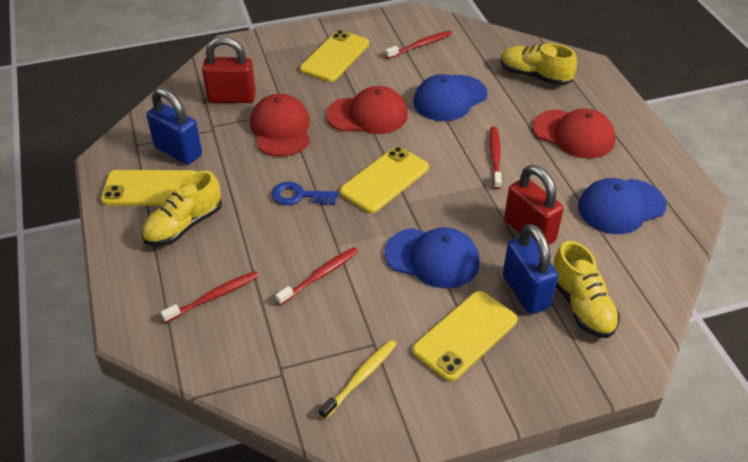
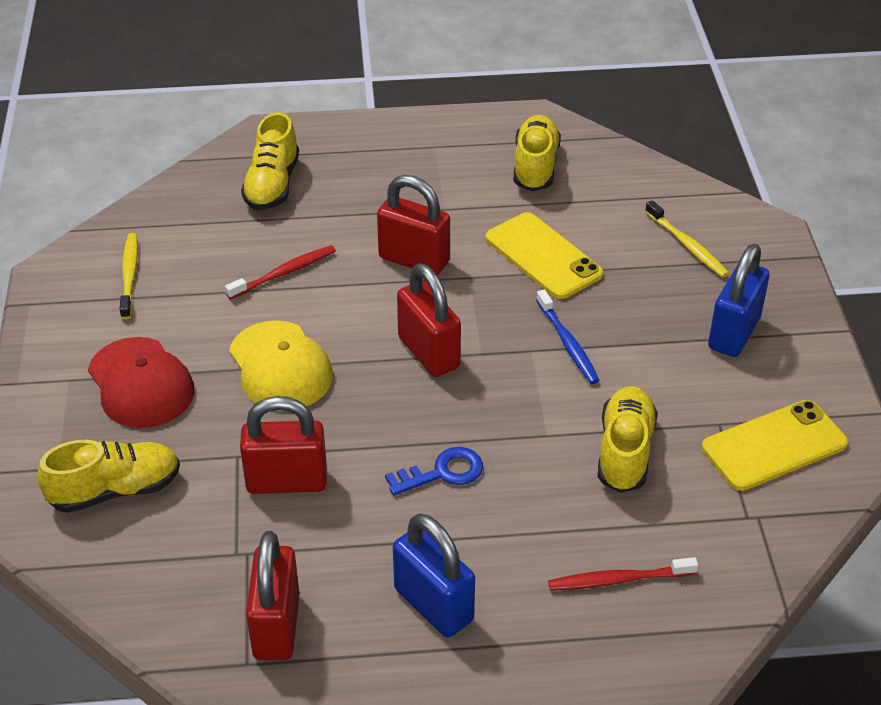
blue cap: [385,227,480,288] [413,74,488,121] [578,178,667,234] = 3 -> none = 0
blue toothbrush: none = 0 -> [536,289,599,384] = 1
red cap: [250,94,310,157] [326,86,408,134] [533,108,615,159] = 3 -> [88,337,194,428] = 1
red padlock: [202,37,256,103] [504,165,564,245] = 2 -> [240,396,327,494] [246,531,299,661] [377,175,450,275] [397,263,461,377] = 4
red toothbrush: [161,271,259,323] [275,247,358,305] [385,31,452,59] [490,127,502,189] = 4 -> [225,245,336,299] [548,557,698,590] = 2
yellow cap: none = 0 -> [229,321,333,411] = 1
yellow phone: [101,170,197,206] [300,30,369,82] [340,147,429,213] [412,291,517,382] = 4 -> [486,212,603,299] [702,400,848,491] = 2
yellow shoe: [141,171,222,246] [500,43,577,86] [553,241,620,338] = 3 -> [38,440,180,513] [241,112,299,211] [514,115,561,191] [598,386,658,493] = 4
yellow toothbrush: [319,340,397,420] = 1 -> [119,233,138,319] [645,200,729,277] = 2

